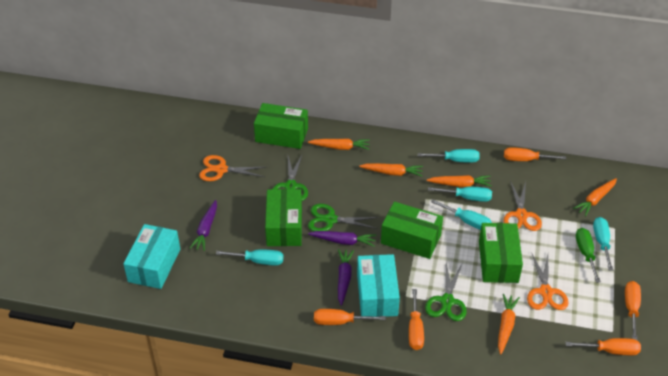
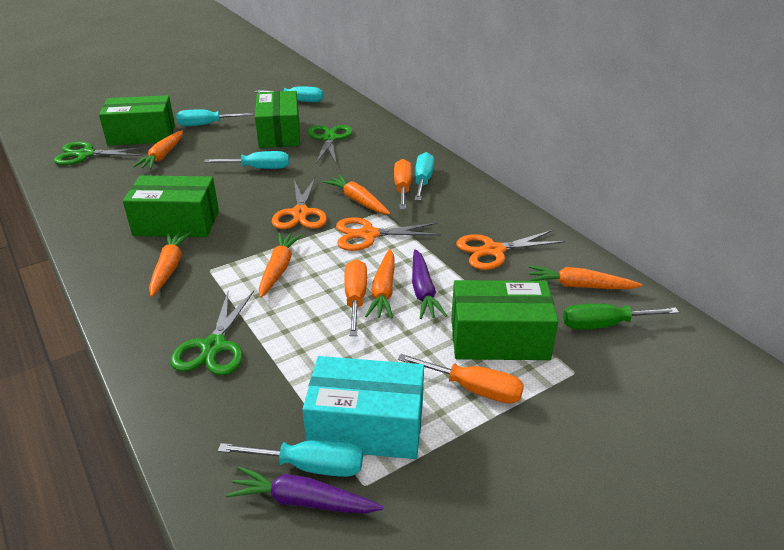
orange carrot: [308,138,370,150] [359,163,423,177] [426,175,492,187] [498,294,520,354] [573,178,617,216] = 5 -> [133,131,183,169] [149,232,191,297] [259,233,302,298] [323,175,390,215] [365,249,395,319] [529,266,642,289] = 6
orange screwdriver: [314,309,386,325] [409,289,424,350] [504,147,566,161] [565,338,641,355] [625,281,641,341] = 5 -> [344,259,367,336] [394,159,412,209] [398,354,524,404] = 3
purple carrot: [189,200,217,251] [308,231,376,247] [338,249,354,306] = 3 -> [226,467,384,514] [412,249,447,319] = 2
turquoise box: [123,224,180,289] [357,254,400,317] = 2 -> [303,356,424,459] = 1

